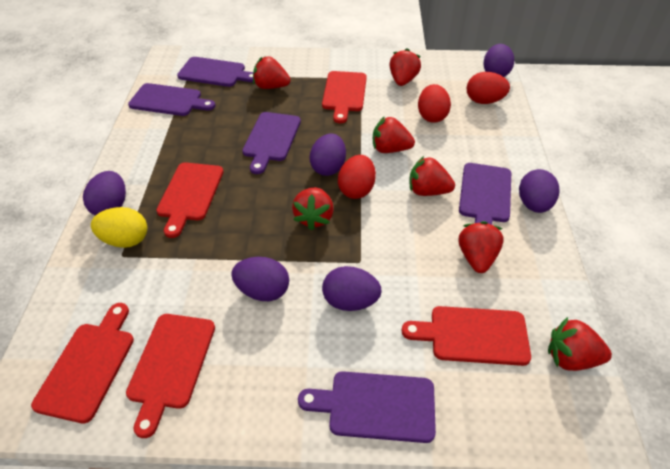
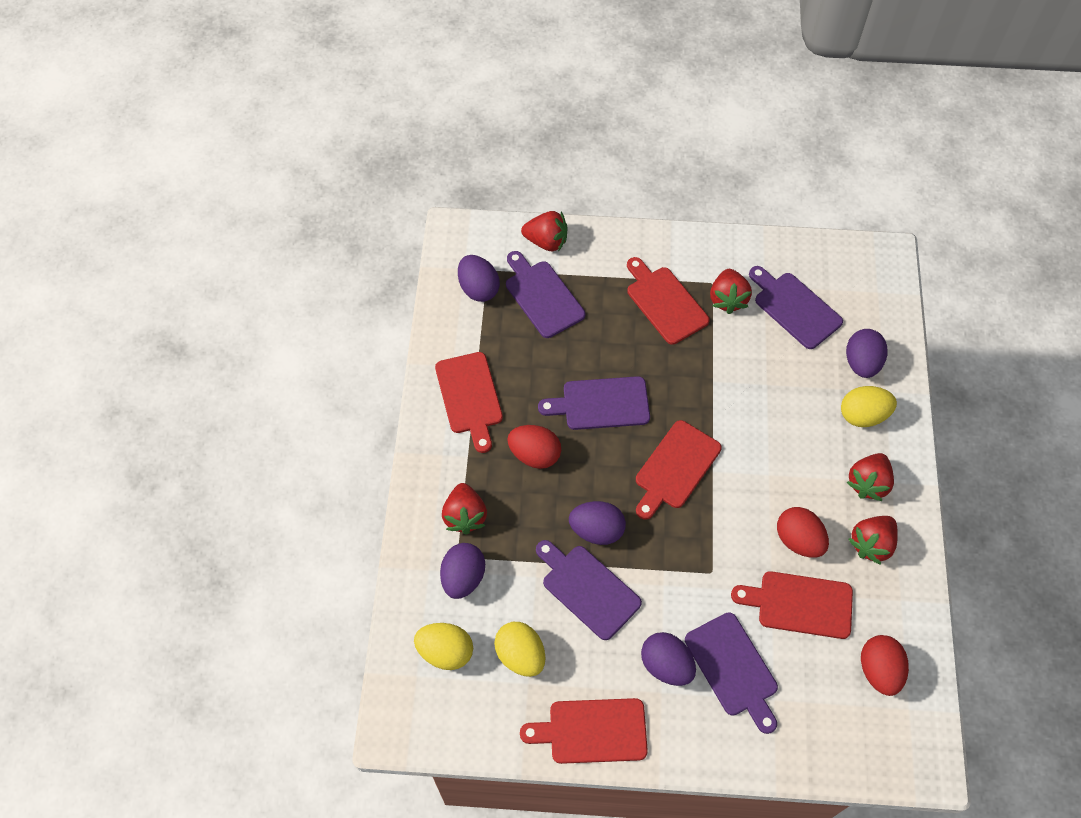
purple egg: [83,171,126,216] [231,257,289,301] [310,134,346,176] [322,266,382,311] [483,44,514,77] [519,169,559,213] = 6 -> [440,543,485,599] [458,255,500,302] [569,501,626,545] [641,632,696,686] [846,329,887,378] = 5
red strawberry: [253,56,291,89] [292,187,334,230] [373,116,415,153] [389,48,421,86] [409,156,455,196] [459,221,504,273] [548,317,612,371] = 7 -> [442,483,487,535] [521,211,568,252] [710,269,752,314] [846,453,894,501] [848,516,898,565] = 5
yellow egg: [91,207,147,248] = 1 -> [414,623,473,670] [494,622,546,677] [841,386,897,427] = 3

